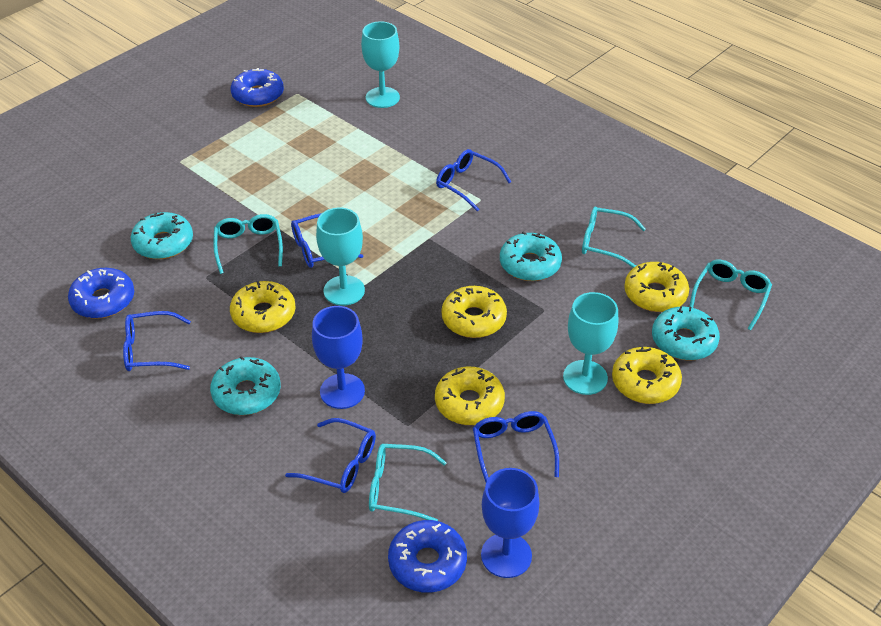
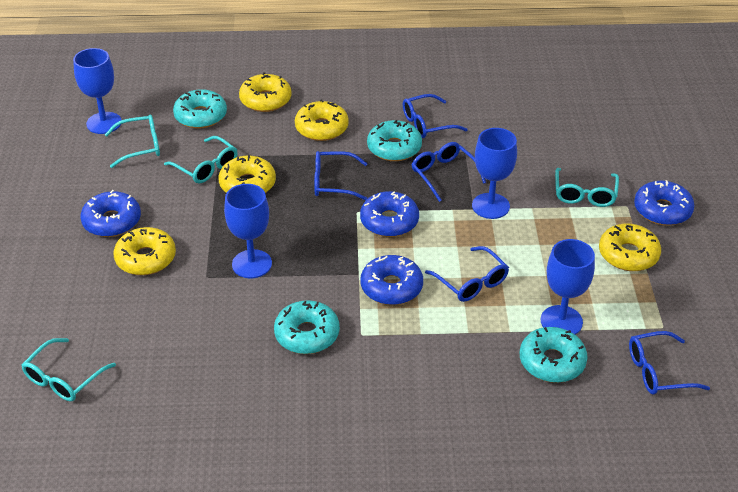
blue donut: [68,268,134,319] [231,68,284,107] [388,520,467,593] = 3 -> [80,190,141,237] [360,191,419,237] [361,255,423,305] [634,180,695,226] = 4
blue goblet: [312,306,365,409] [481,468,539,578] = 2 -> [73,48,121,134] [224,184,272,278] [472,128,517,219] [541,239,595,334] = 4
turquoise goblet: [316,208,365,306] [361,21,400,108] [563,292,618,395] = 3 -> none = 0

